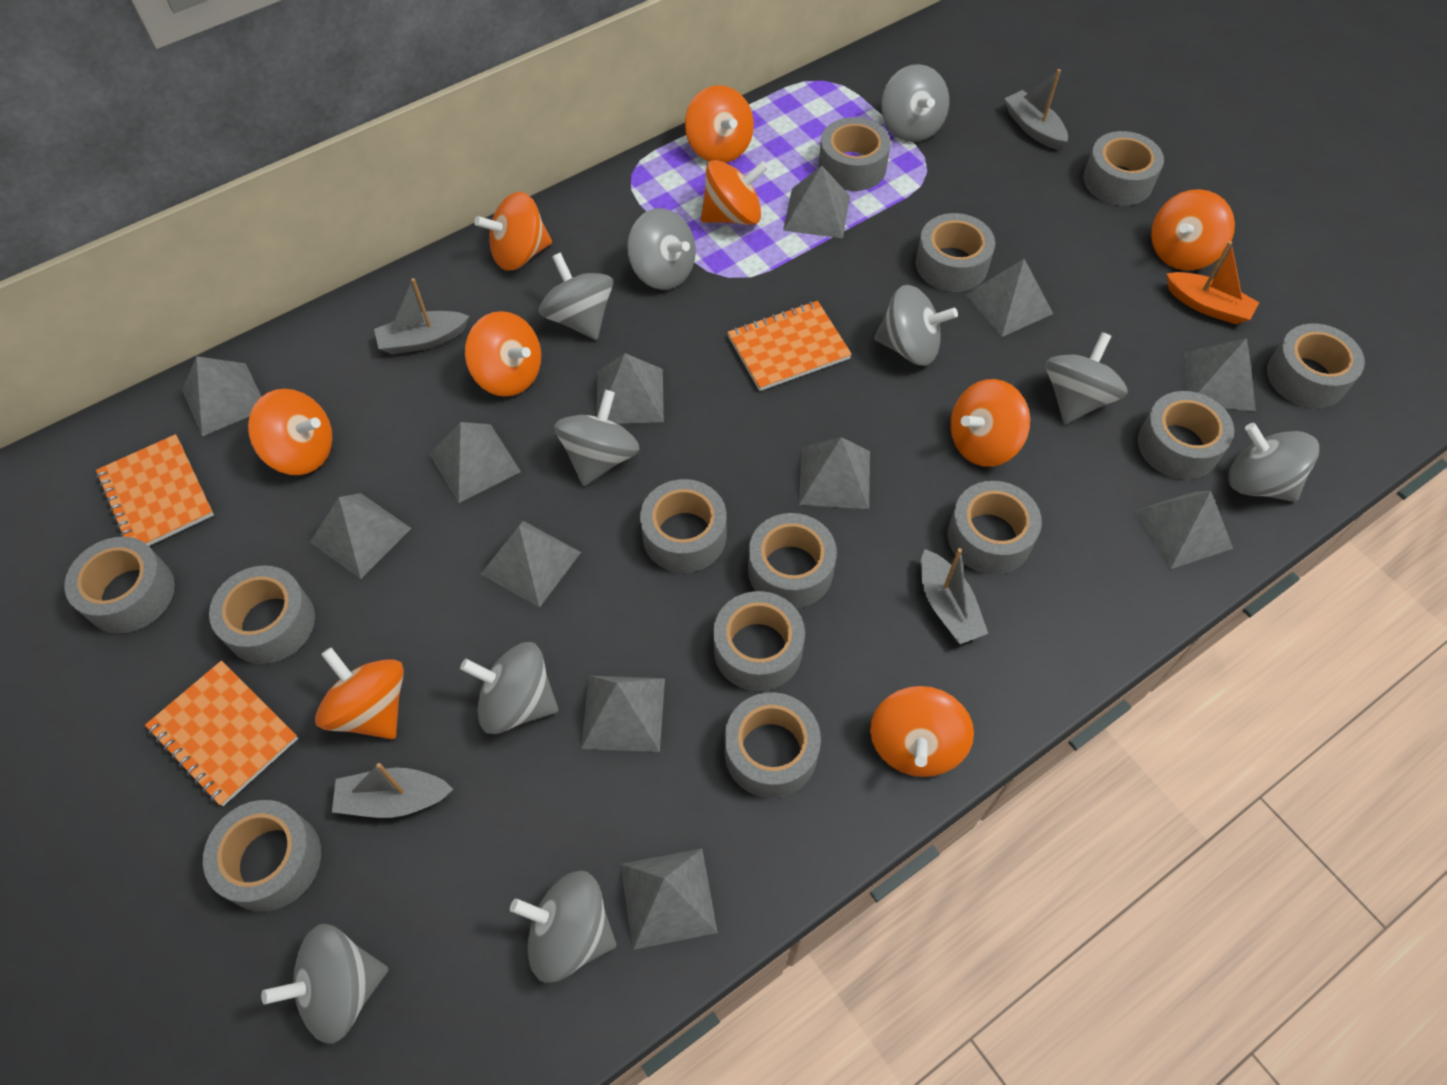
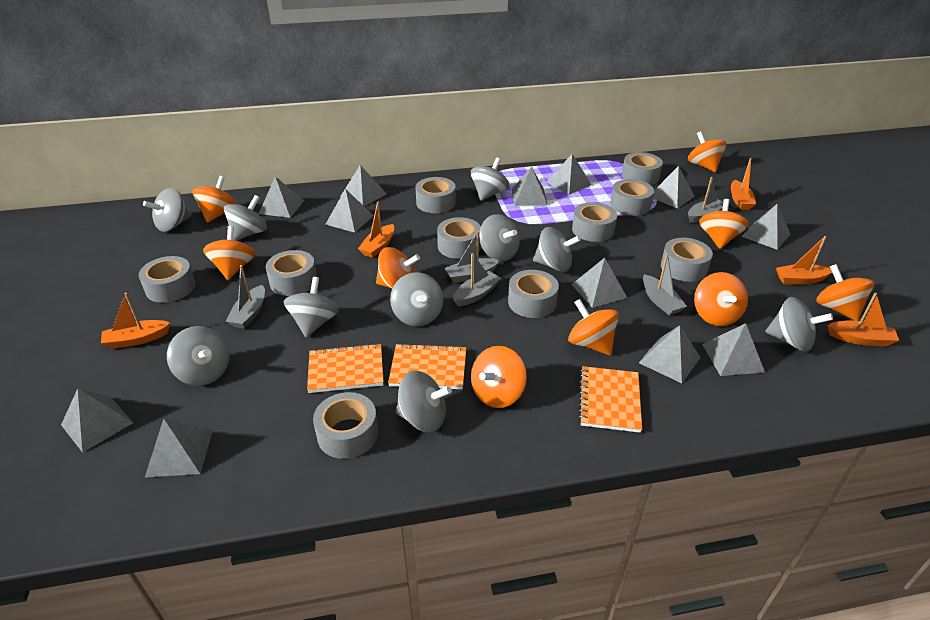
grey boat: [332,763,453,818] [374,278,469,354] [921,548,988,644] [1004,69,1068,150] = 4 -> [226,265,265,329] [445,231,500,283] [453,253,501,306] [643,253,687,315] [688,177,723,223] = 5
grey tape: [64,537,175,634] [203,800,321,912] [209,565,315,664] [640,479,726,573] [713,591,805,691] [725,692,821,798] [748,513,837,608] [818,117,891,191] [916,213,995,292] [948,481,1042,574] [1083,131,1164,206] [1138,391,1234,480] [1267,323,1365,408] = 13 -> [139,256,196,303] [266,250,317,296] [313,392,378,459] [415,177,456,213] [437,217,481,259] [508,270,559,318] [572,202,617,242] [610,179,654,216] [622,152,663,185] [661,238,713,282] = 10
orange boat: [1167,241,1259,324] = 1 -> [101,293,170,349] [358,202,394,258] [731,158,756,210] [776,236,832,285] [827,293,900,346] = 5

